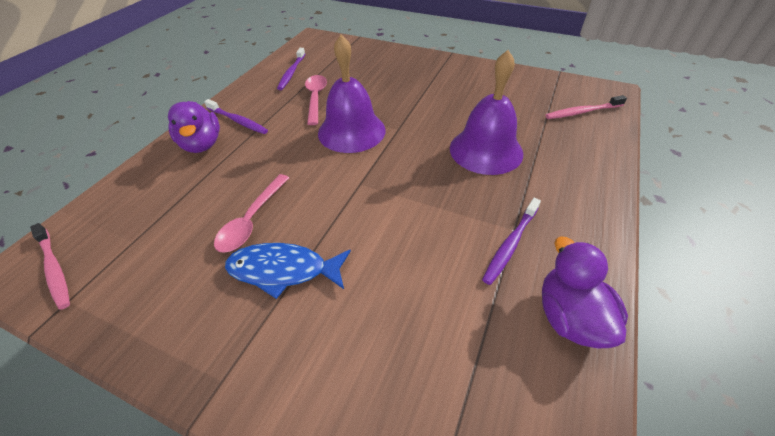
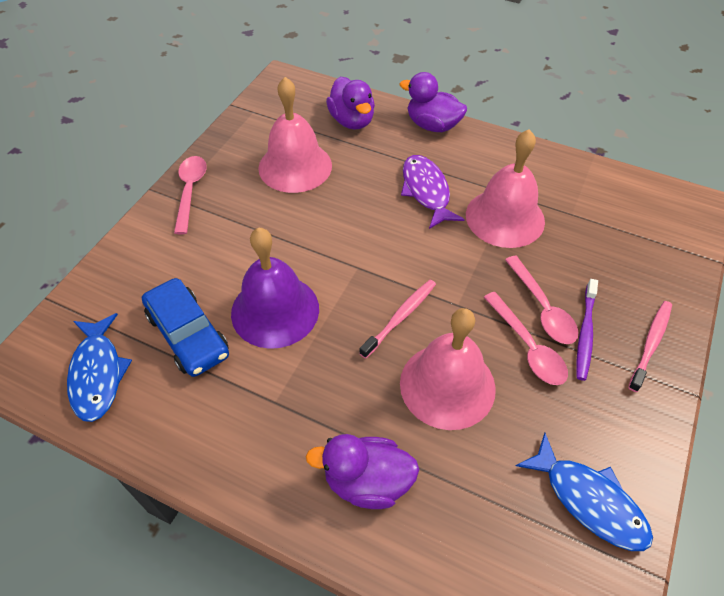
blue car: none = 0 -> [142,278,229,377] = 1
blue fish: [225,243,351,299] = 1 -> [67,313,132,422] [516,433,653,551] = 2
pink bell: none = 0 -> [258,77,332,193] [400,308,496,430] [466,129,545,248] = 3
pink spoon: [214,174,289,253] [305,75,327,125] = 2 -> [174,156,207,234] [484,292,568,385] [505,256,578,344] = 3
purple bell: [318,35,386,153] [450,50,523,175] = 2 -> [231,227,319,349] = 1
purple duck: [168,101,220,153] [542,237,628,348] = 2 -> [305,434,420,509] [326,77,375,130] [399,72,467,132] = 3
purple fish: none = 0 -> [401,155,465,229] = 1
purple toothbrush: [204,99,268,134] [277,48,305,90] [482,198,541,285] = 3 -> [577,279,598,381] = 1

